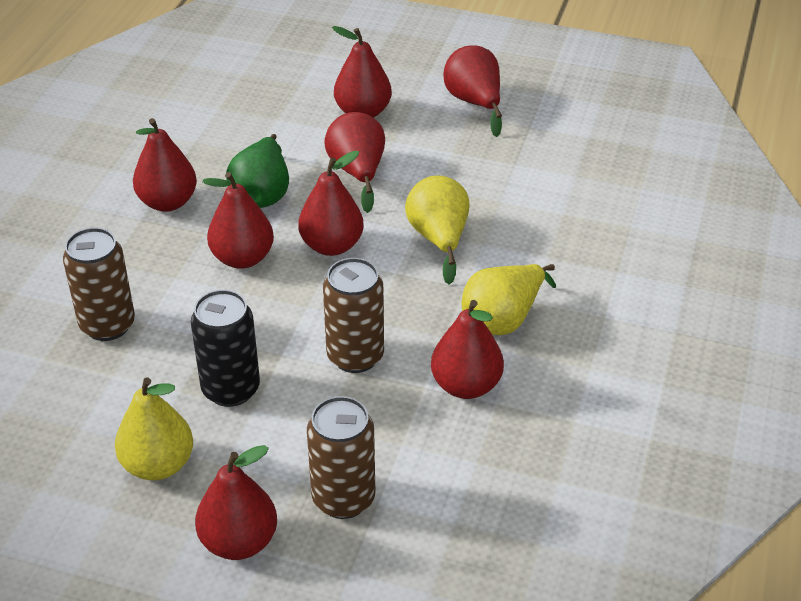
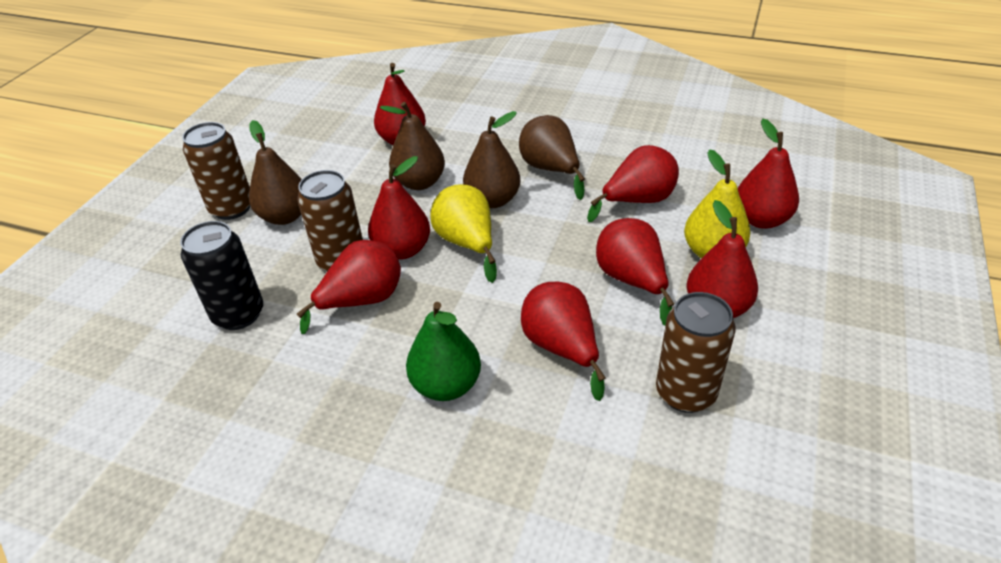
brown pear: none = 0 -> [249,120,302,225] [380,102,445,190] [463,111,520,208] [519,115,585,200] = 4
yellow pear: [115,377,193,480] [405,176,470,284] [462,264,556,335] = 3 -> [430,184,497,283] [684,149,751,259] = 2

